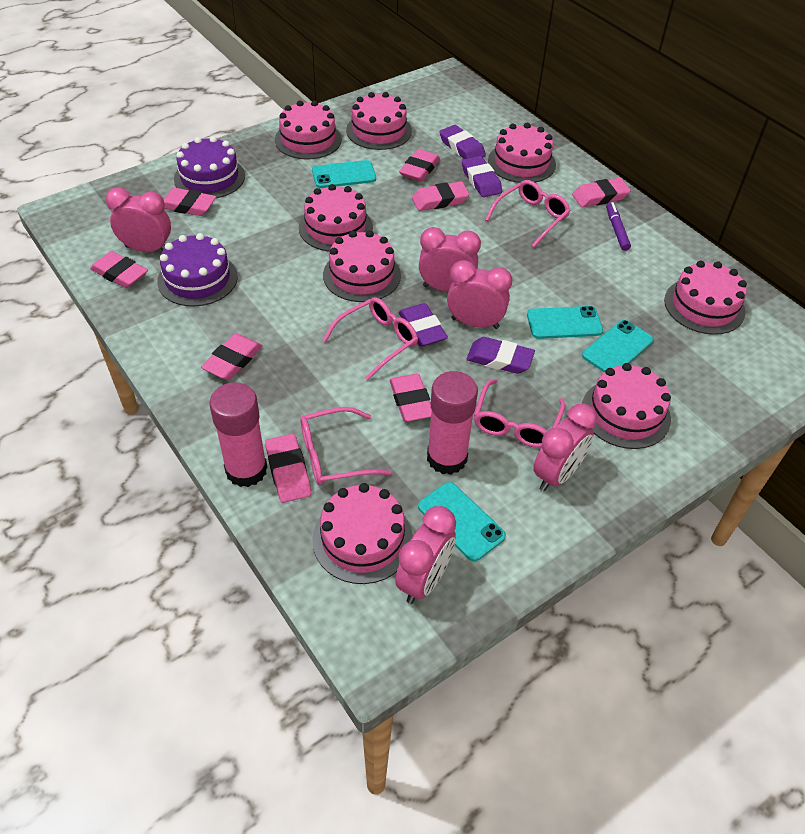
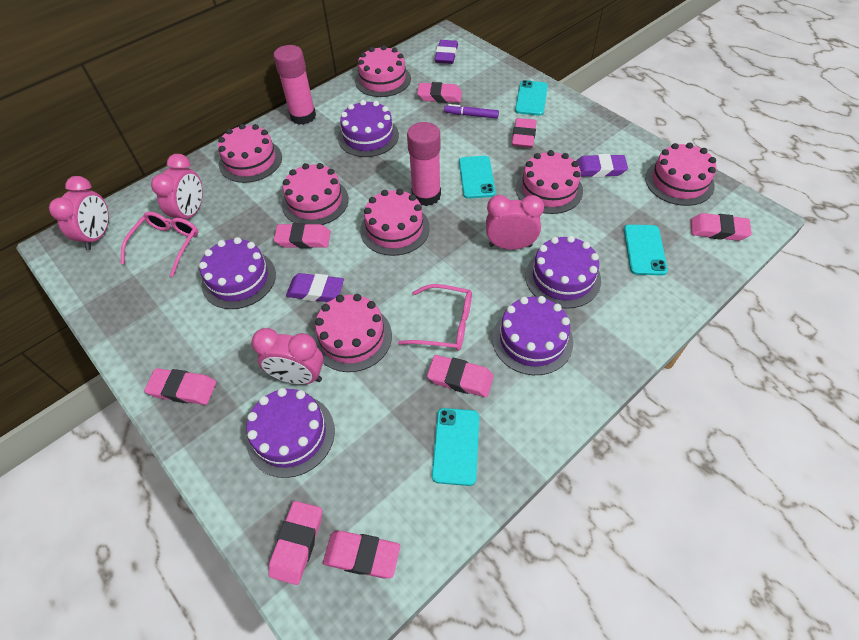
pink cake: [275,100,342,160] [299,184,373,252] [312,483,413,584] [323,230,401,302] [346,92,412,150] [488,123,556,183] [582,363,671,449] [664,261,747,335] = 8 -> [218,124,282,183] [282,163,349,225] [313,294,392,372] [355,45,411,97] [360,189,430,256] [516,150,583,214] [645,143,716,206] = 7
pink clock: [106,187,171,252] [395,506,456,604] [419,227,481,292] [447,260,512,329] [533,404,597,491] = 5 -> [49,176,109,250] [151,154,203,219] [251,328,324,384] [486,195,544,250] = 4
pink glasses: [300,407,391,486] [322,297,418,380] [474,379,565,448] [485,180,571,247] = 4 -> [121,211,198,277] [398,284,472,351] = 2
purple cake: [157,233,238,307] [174,136,245,198] = 2 -> [199,237,276,309] [246,388,335,478] [338,100,399,157] [492,296,573,375] [525,235,601,309] = 5
purple eraser: [398,303,448,347] [439,125,486,159] [462,156,502,197] [466,337,535,374] = 4 -> [286,273,344,302] [435,40,458,64] [576,154,628,177] = 3

